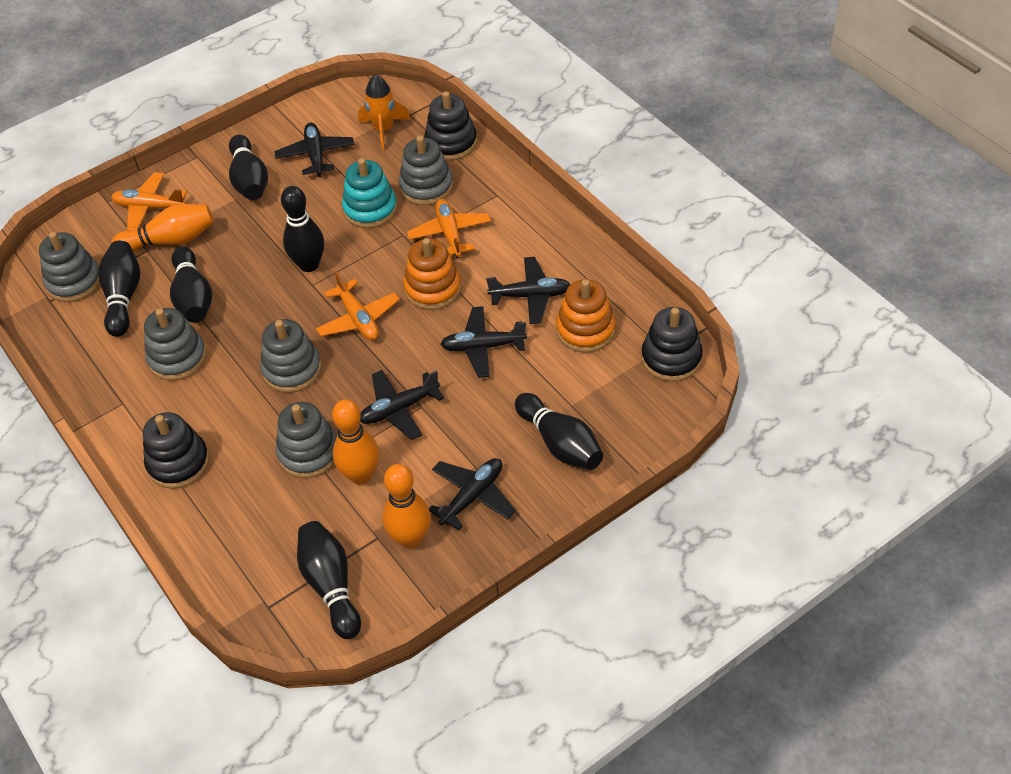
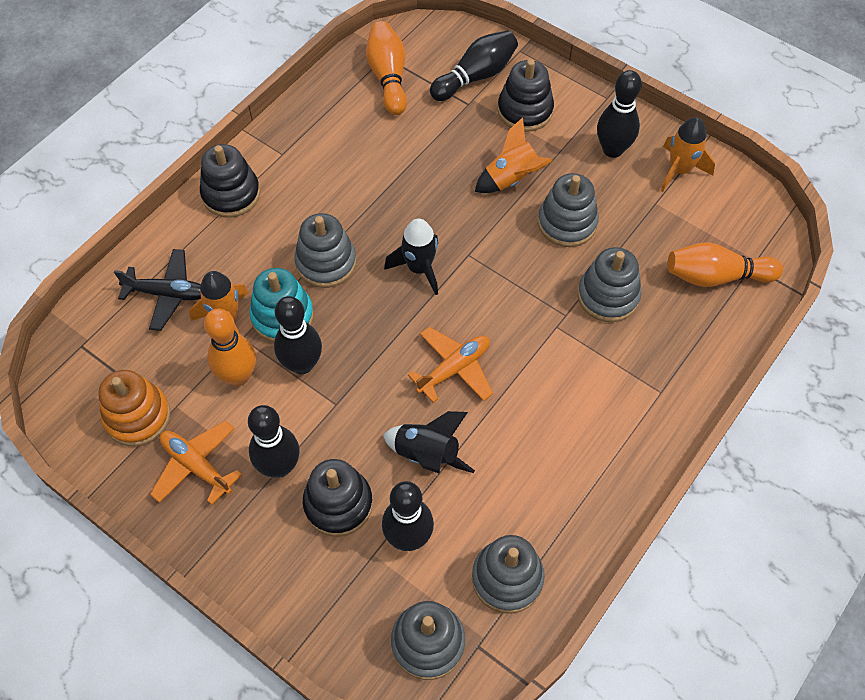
black bowling pin: [98,240,140,337] [170,247,212,323] [229,135,268,200] [281,186,324,272] [297,521,361,639] [515,393,603,470] = 6 -> [248,405,299,478] [274,296,322,374] [382,481,434,551] [430,30,518,101] [597,70,642,158] = 5
black plane: [274,122,354,177] [360,370,444,440] [429,458,516,531] [441,306,527,378] [486,257,571,324] = 5 -> [114,249,201,331] = 1
black rocket: none = 0 -> [383,411,475,474] [384,219,438,295] = 2
orange plane: [111,172,187,231] [316,271,400,340] [407,199,491,258] = 3 -> [150,421,242,505] [408,327,493,403] = 2
orange rocket: [358,75,411,150] = 1 -> [189,271,249,334] [475,117,553,193] [661,117,715,192] = 3
orange stacking toy: [403,238,461,310] [556,279,616,353] = 2 -> [99,370,171,446] = 1

